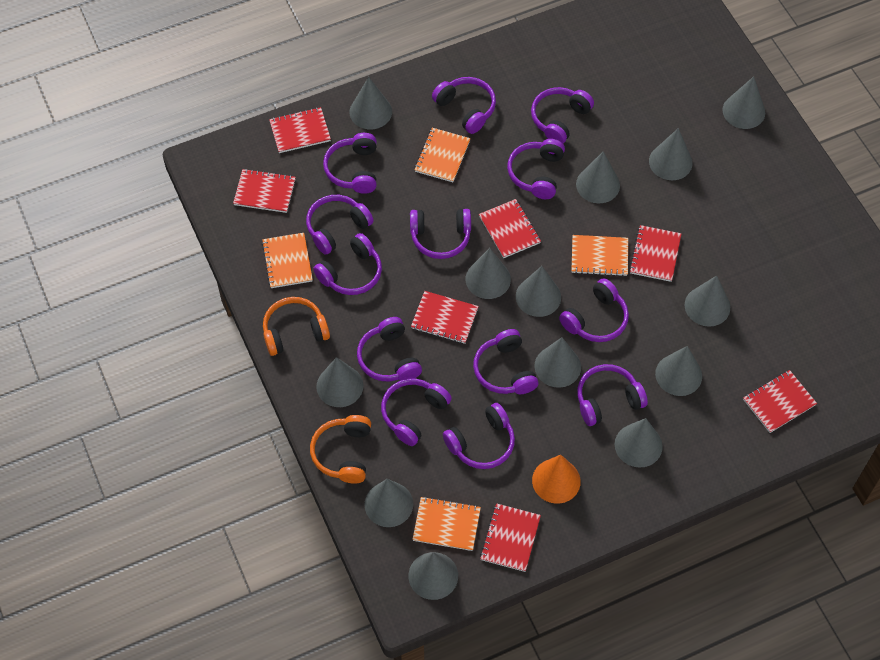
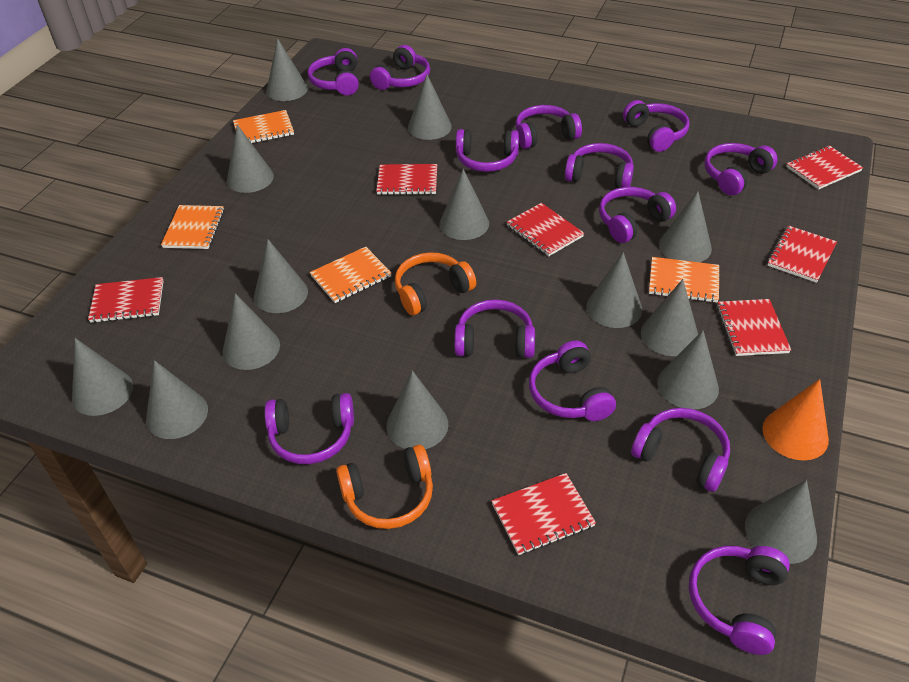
grey cone: [316,357,363,407] [350,77,392,129] [365,479,413,527] [408,552,458,600] [466,248,511,299] [516,266,561,317] [535,337,581,388] [576,151,620,203] [615,418,663,468] [649,128,692,180] [655,346,702,396] [685,276,730,327] [722,76,765,129] = 13 -> [72,338,133,416] [146,360,208,439] [222,293,280,370] [227,125,274,193] [254,239,308,313] [266,38,308,101] [386,370,448,449] [408,75,452,140] [439,169,489,240] [586,252,642,328] [641,279,698,356] [657,330,719,409] [659,191,712,262] [745,480,817,564] = 14

